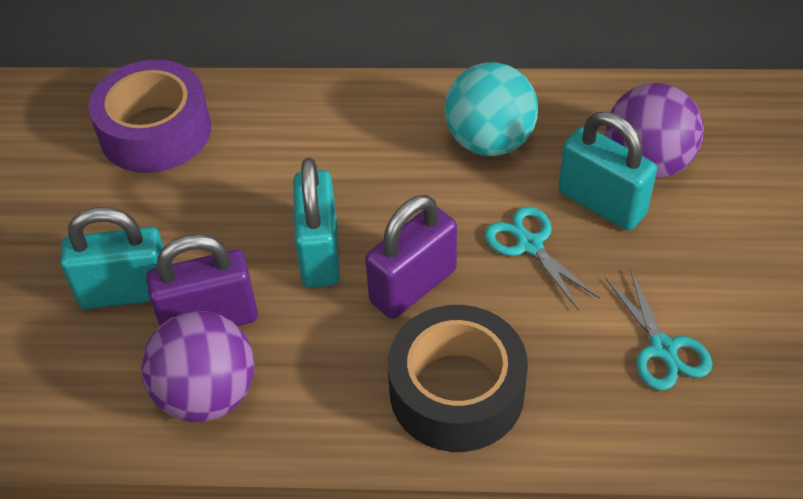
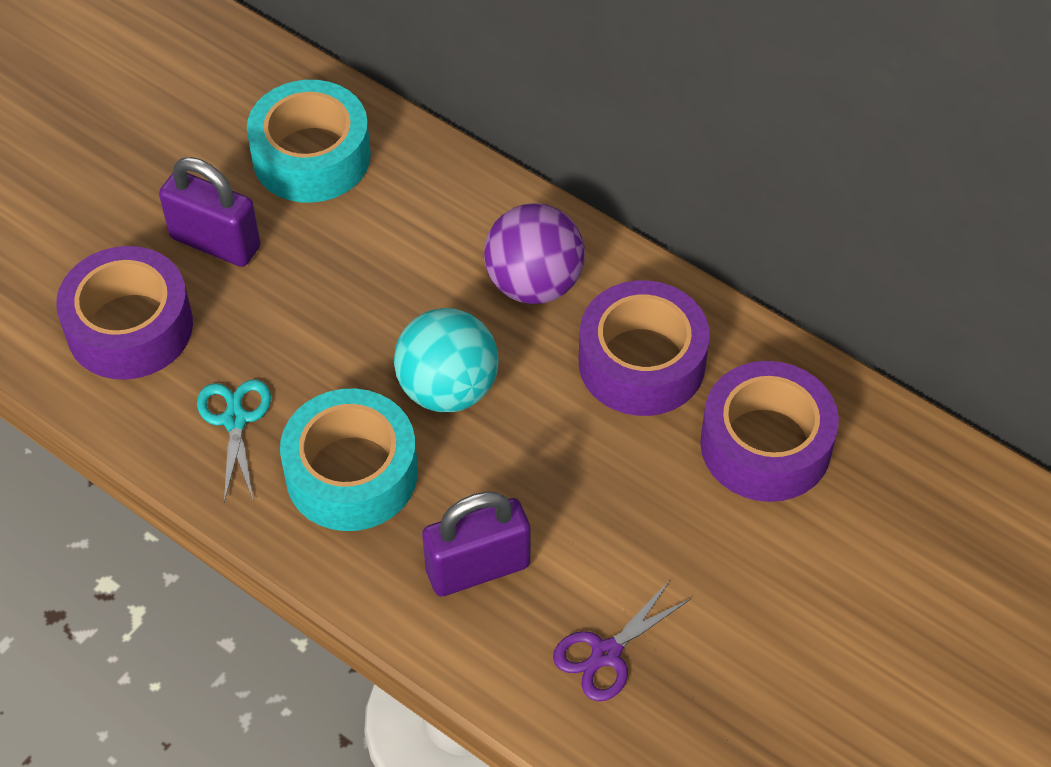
black tape: [388,305,528,452] = 1 -> none = 0
purple ball: [141,311,254,422] [606,83,704,179] = 2 -> [484,203,585,304] = 1
purple scissors: none = 0 -> [553,580,692,701] = 1
purple tape: [88,60,211,173] = 1 -> [56,246,193,380] [579,280,710,416] [700,361,839,502] = 3
turquoise padlock: [60,207,164,309] [293,158,340,288] [558,112,657,230] = 3 -> none = 0
turquoise scissors: [485,206,600,311] [605,269,713,390] = 2 -> [197,379,271,502] = 1
turquoise tape: none = 0 -> [247,80,371,203] [280,388,418,531] = 2

